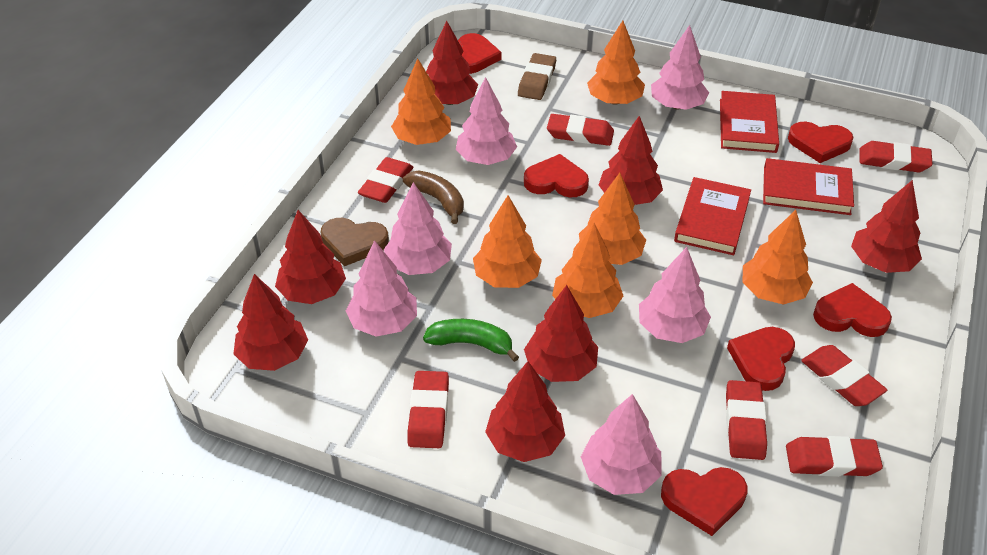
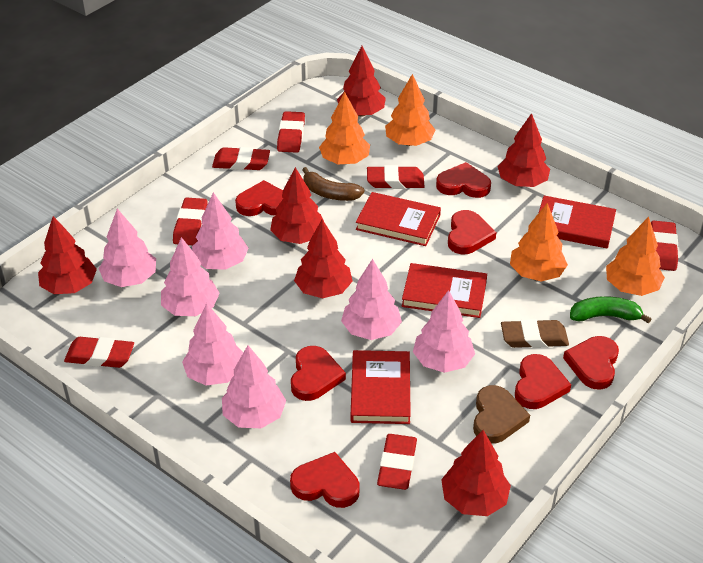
orange tree: [391,58,451,145] [473,195,542,288] [552,223,623,318] [579,173,646,265] [587,21,645,105] [743,210,813,305] = 6 -> [319,92,370,164] [385,74,435,146] [510,203,568,282] [606,217,665,296] = 4
pink tree: [346,240,417,337] [384,182,452,275] [456,77,517,165] [581,394,662,495] [639,247,711,343] [651,25,709,110] = 6 -> [98,209,156,287] [161,237,220,316] [182,303,244,386] [192,192,248,270] [222,345,286,428] [341,259,402,340] [413,290,475,373] = 7
red book: [674,177,751,255] [720,91,779,153] [763,158,854,215] = 3 -> [351,350,411,424] [356,192,441,246] [402,263,487,318] [539,196,616,249] = 4
red heart: [458,33,502,74] [524,154,589,197] [661,467,747,536] [727,327,795,391] [788,122,854,163] [813,283,892,337] = 6 -> [235,180,283,216] [290,452,360,508] [291,346,346,401] [436,162,491,198] [448,210,496,254] [515,354,571,409] [563,336,619,390] = 7
red tree: [233,274,308,371] [275,210,346,304] [426,21,478,105] [485,361,565,462] [524,285,598,382] [599,116,663,205] [851,180,922,273] = 7 -> [38,216,97,294] [270,167,324,244] [294,219,353,298] [337,46,386,116] [441,430,511,516] [497,113,550,187] = 6

